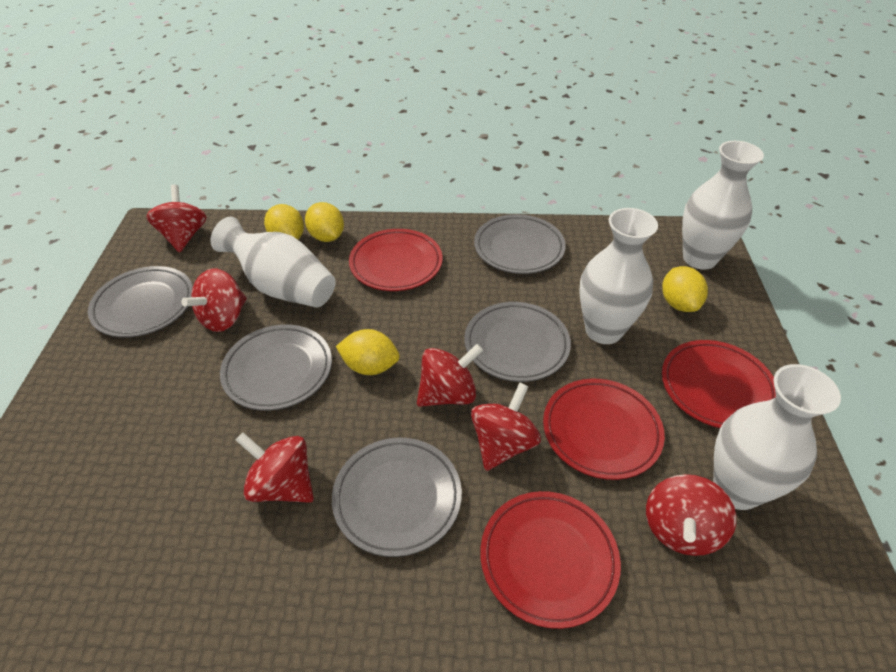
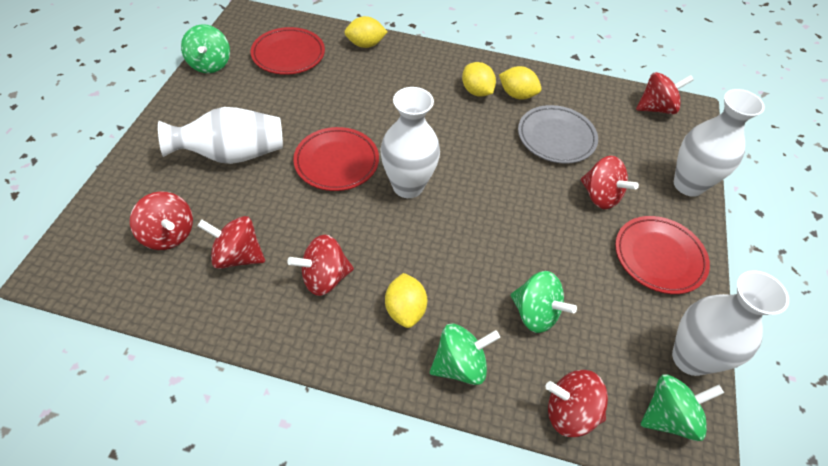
green spinning top: none = 0 -> [181,24,230,73] [430,323,500,385] [511,271,577,333] [641,374,724,441] = 4
grey plate: [88,266,193,337] [220,324,332,410] [332,438,462,557] [464,302,571,382] [474,214,566,274] = 5 -> [518,105,598,164] = 1
red plate: [349,229,442,291] [480,491,621,629] [543,379,665,480] [662,340,776,428] = 4 -> [251,27,325,75] [293,127,379,191] [615,216,710,294] = 3

